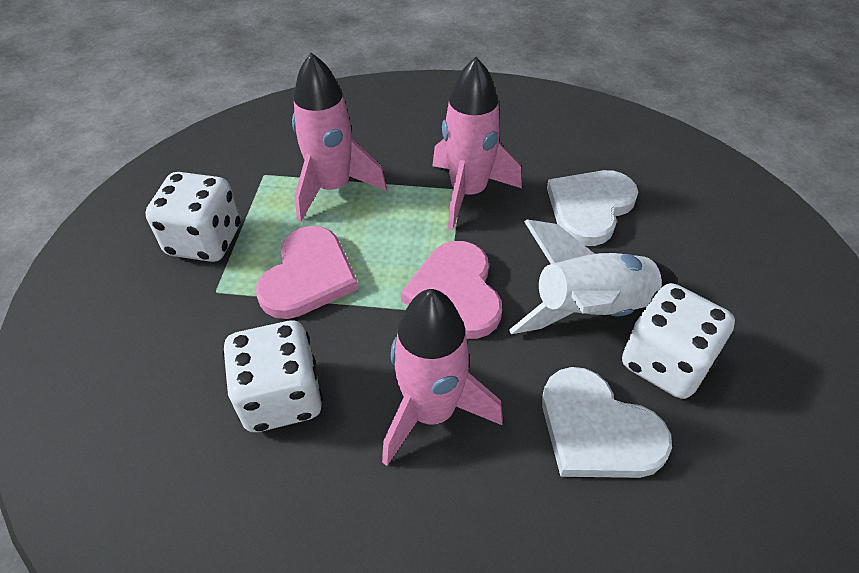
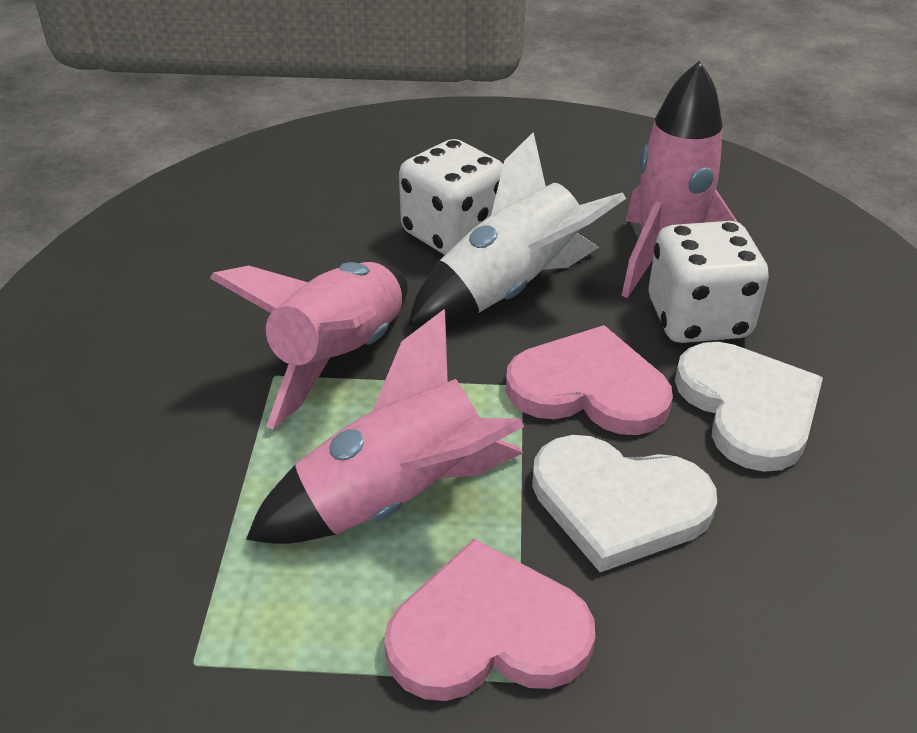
white dice: [145,172,241,262] [223,321,323,432] [622,283,735,399] = 3 -> [399,139,503,255] [649,221,769,343] = 2

